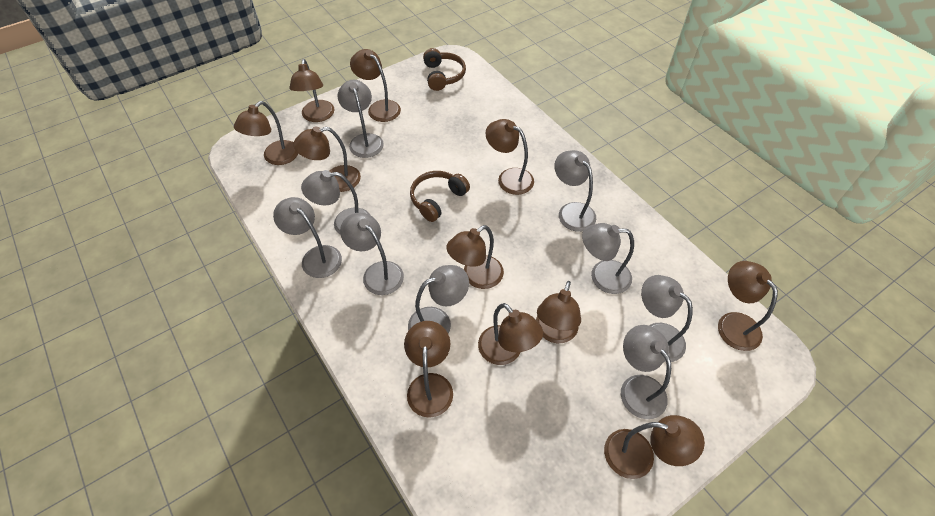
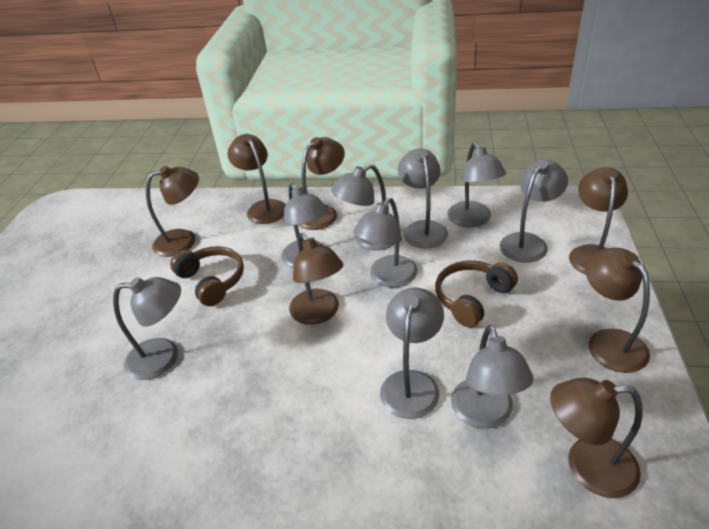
brown lamp: [234,101,298,165] [289,59,335,122] [293,126,361,192] [350,49,401,122] [404,321,453,418] [446,225,504,289] [478,303,543,365] [485,119,534,195] [536,281,581,343] [604,415,705,479] [718,261,778,351] = 11 -> [146,166,199,257] [227,134,286,224] [289,233,343,325] [299,137,345,230] [550,378,643,498] [569,167,628,274] [585,248,650,373] = 7

